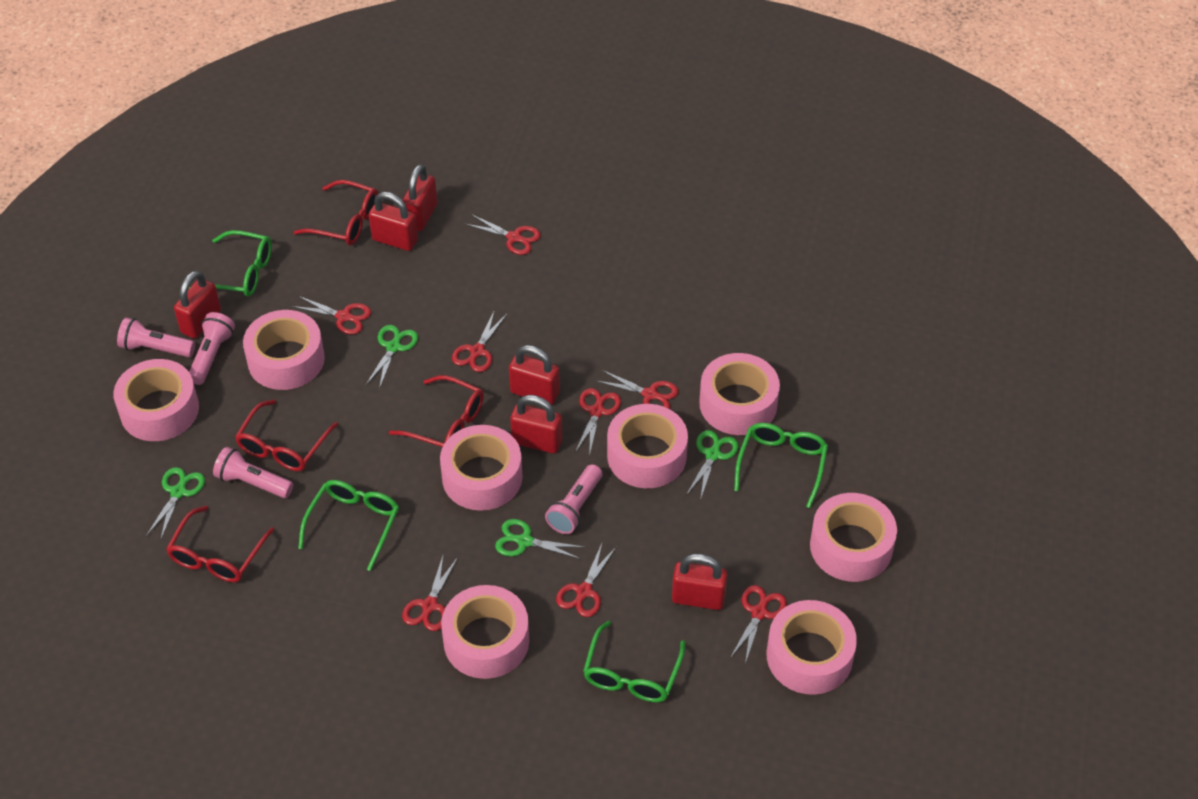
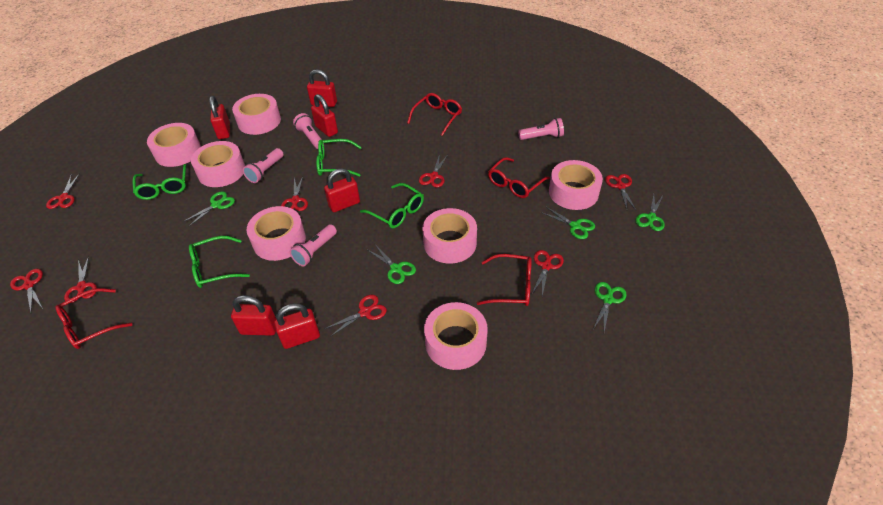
green scissors: [146,467,205,541] [366,325,418,389] [495,519,584,559] [686,430,739,501] = 4 -> [183,191,235,227] [368,246,416,284] [540,206,595,239] [593,282,627,332] [635,194,665,231] = 5
pink tape: [113,359,199,441] [243,310,325,390] [440,425,523,511] [441,585,529,679] [607,404,688,488] [699,353,780,435] [767,600,857,695] [810,493,897,582] = 8 -> [147,123,201,167] [191,141,245,187] [232,94,281,135] [247,206,306,261] [422,208,477,264] [424,302,488,370] [549,160,603,210] = 7

